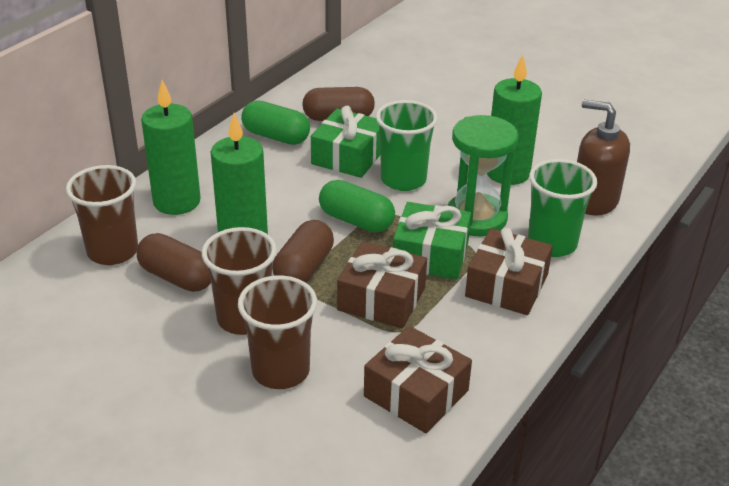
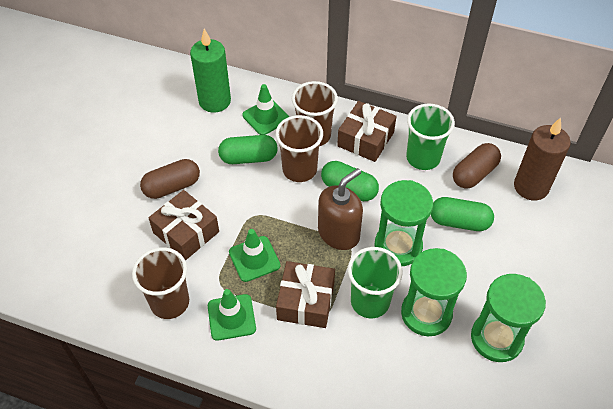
brown candle: none = 0 -> [514,117,571,200] = 1
brown capsule: [137,233,211,292] [273,220,334,282] [302,87,375,121] = 3 -> [140,159,200,199] [453,143,501,189] = 2
green candle: [141,80,201,215] [211,113,268,234] [487,54,542,185] = 3 -> [190,29,231,113] = 1
green capsule: [241,101,310,145] [319,180,395,232] = 2 -> [218,135,278,164] [321,161,379,201] [431,197,494,231] = 3
green gift: [311,106,381,178] [393,202,471,279] = 2 -> none = 0
green hourglass: [447,115,518,236] = 1 -> [374,180,433,266] [401,248,467,336] [471,274,546,362] = 3
green traffic cone: none = 0 -> [208,289,256,341] [229,229,280,282] [242,84,289,135] = 3

